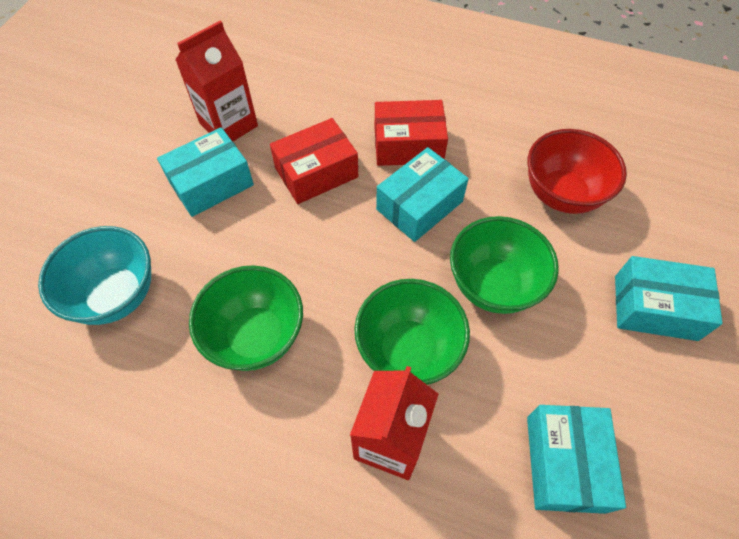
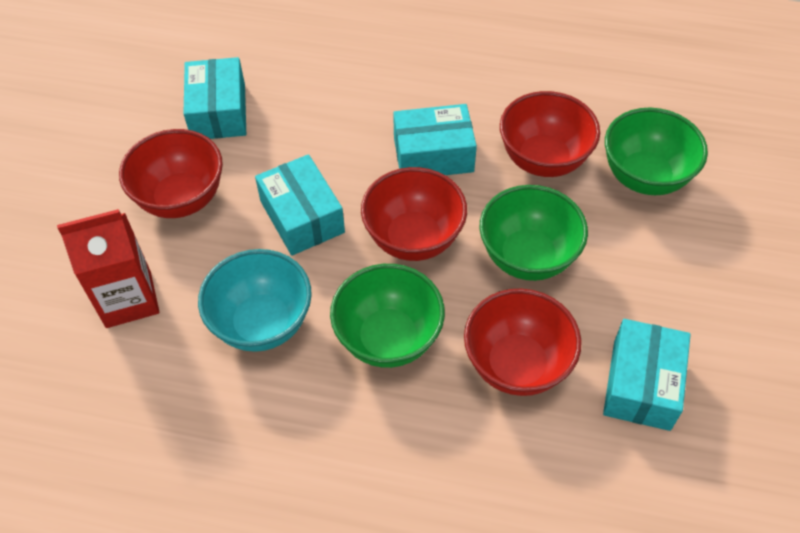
red bowl: [528,129,627,214] = 1 -> [119,129,223,218] [361,167,467,261] [464,289,582,396] [500,91,600,177] = 4
red box: [270,118,358,204] [375,100,448,166] = 2 -> none = 0
red carton: [175,20,258,141] [350,366,439,480] = 2 -> [57,209,159,328] = 1

